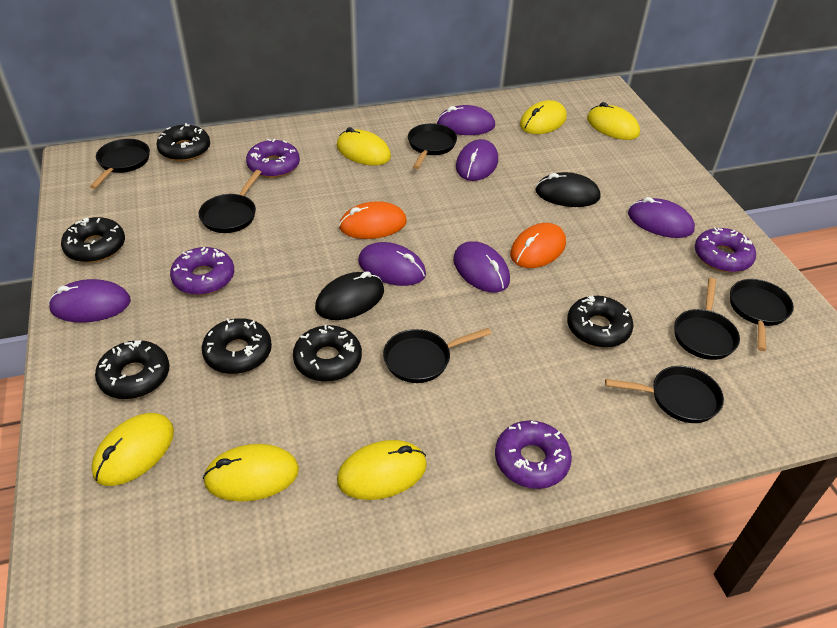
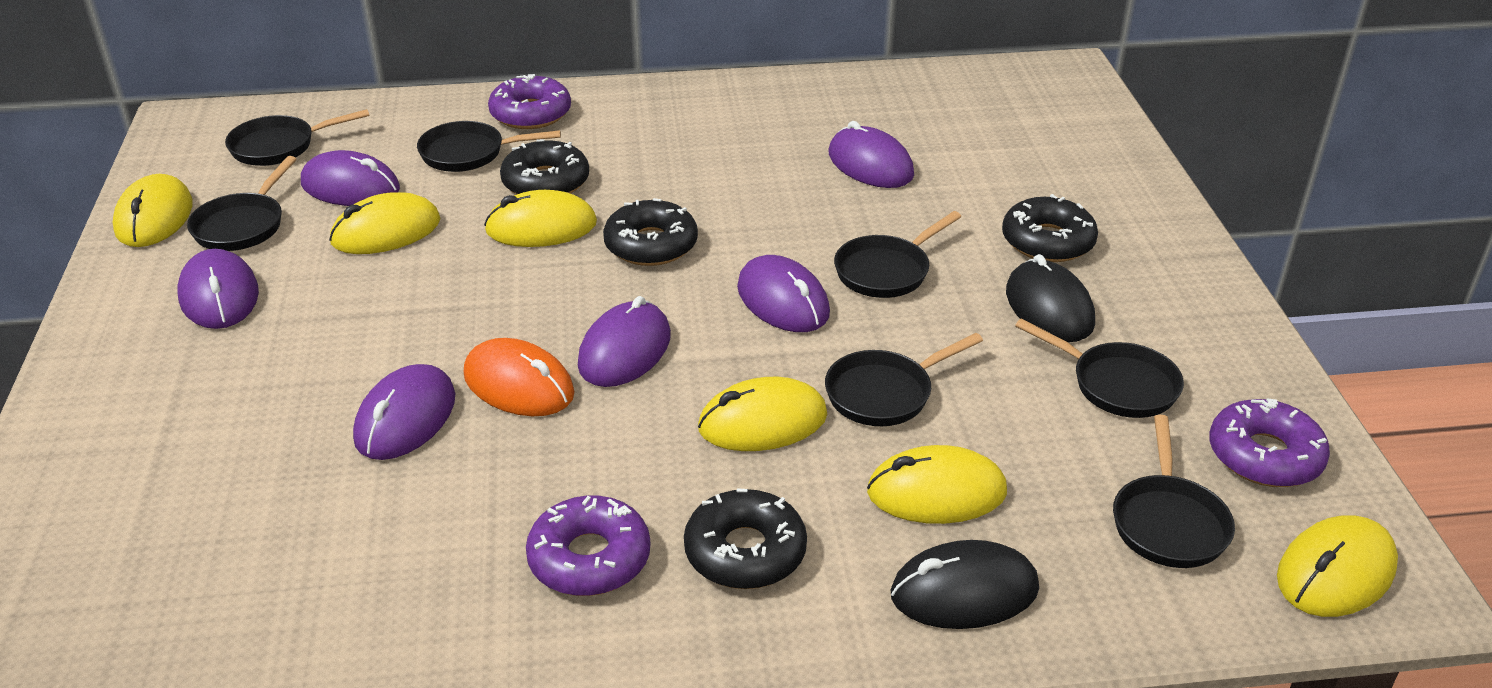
black donut: [61,217,125,263] [95,340,170,399] [156,123,210,161] [202,318,272,374] [293,325,362,382] [567,296,633,348] = 6 -> [500,139,589,194] [603,198,698,266] [684,488,807,589] [1002,194,1098,262] = 4
orange mouse: [339,201,407,239] [510,223,566,268] = 2 -> [464,338,575,416] = 1
purple donut: [170,247,234,295] [246,139,300,178] [495,420,572,489] [695,227,756,272] = 4 -> [488,74,571,129] [526,496,650,596] [1209,399,1330,487] = 3

